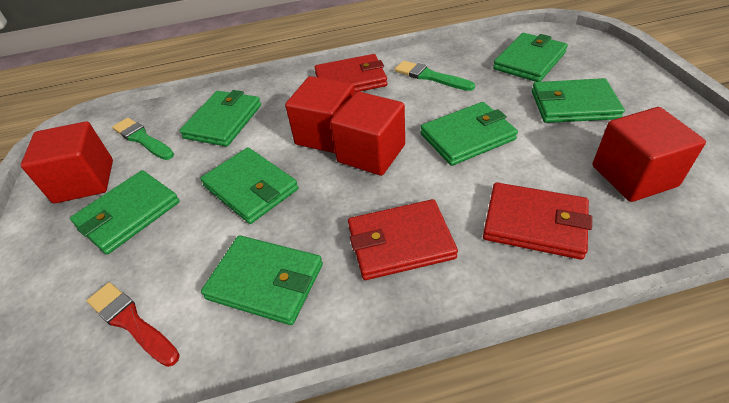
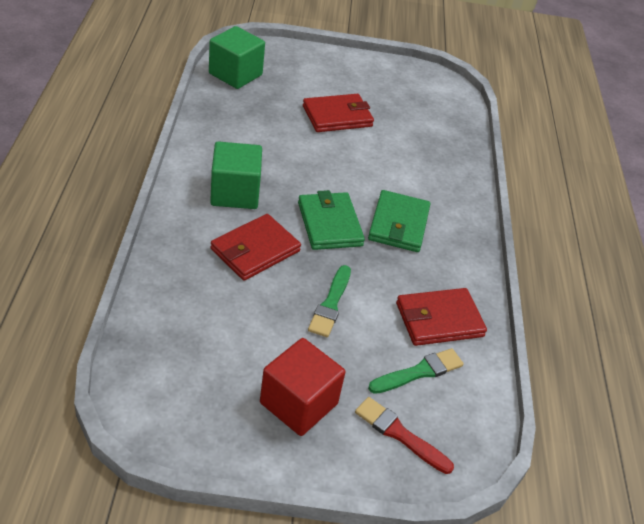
green cube: none = 0 -> [209,26,265,89] [210,141,262,209] = 2
green wallet: [70,170,180,254] [179,90,261,147] [200,147,298,224] [201,235,323,325] [420,102,518,166] [493,33,568,82] [532,78,625,123] = 7 -> [298,190,365,250] [368,190,431,252] = 2
red cube: [21,121,113,203] [285,76,355,153] [330,91,405,176] [592,107,706,202] = 4 -> [260,338,345,436] = 1

